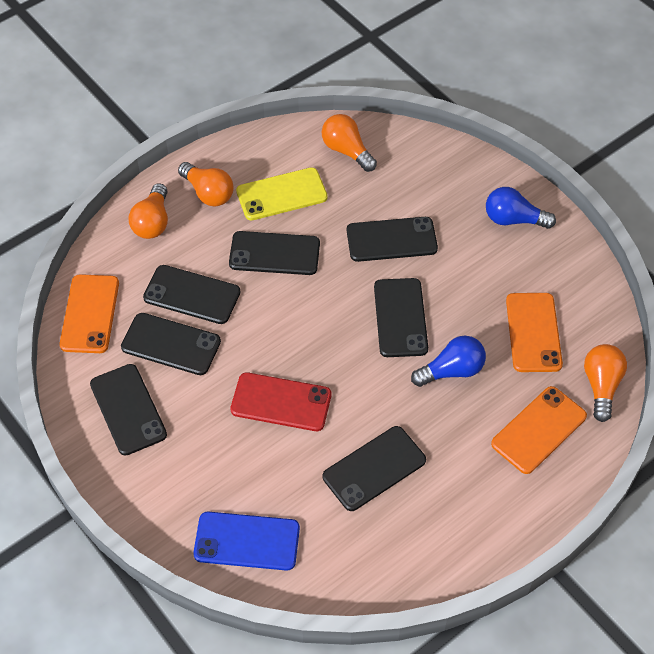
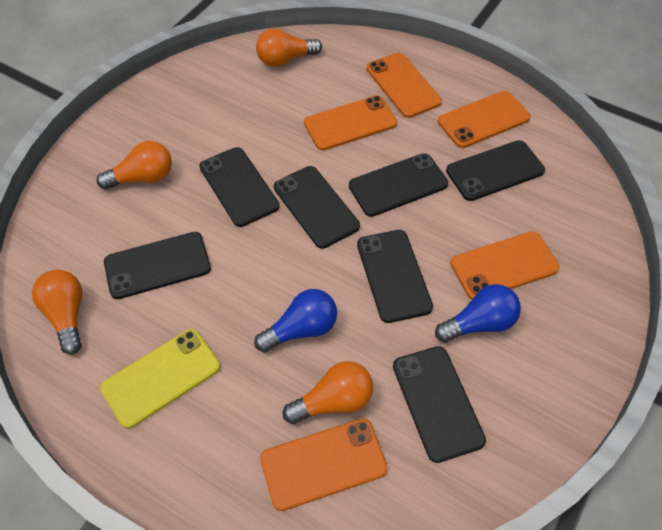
blue phone: [193,511,300,571] = 1 -> none = 0
orange phone: [59,274,119,353] [491,386,587,474] [506,293,563,372] = 3 -> [260,418,387,511] [304,96,397,150] [366,52,442,118] [438,91,531,148] [450,231,560,299] = 5
red phone: [230,372,331,431] = 1 -> none = 0

